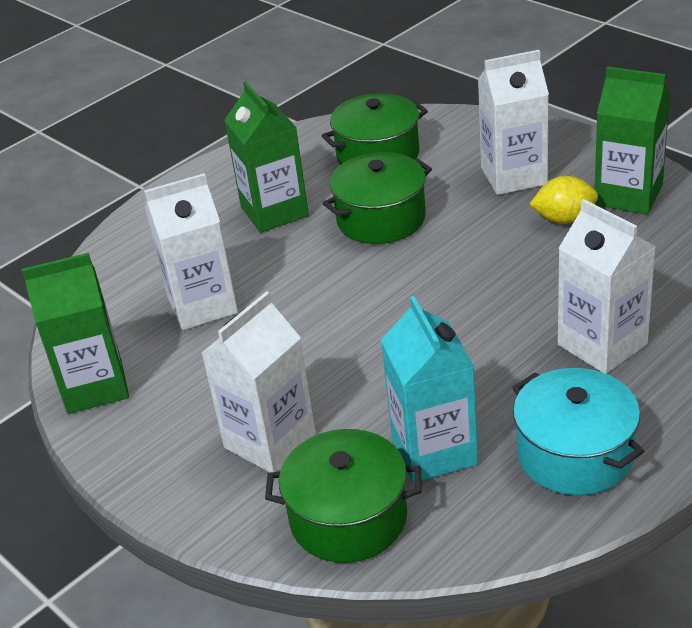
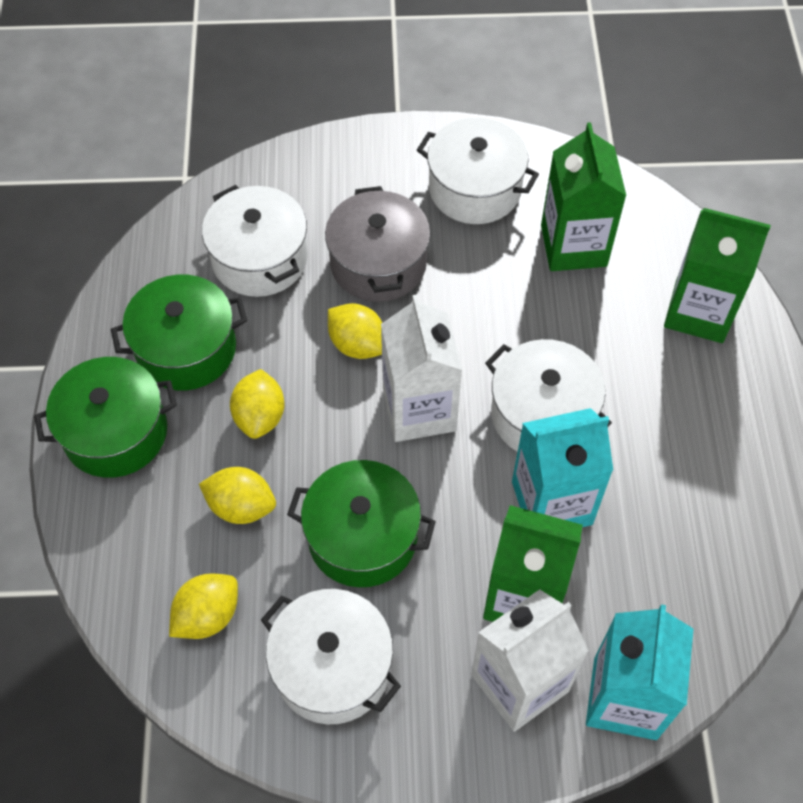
grey pot: none = 0 -> [325,186,430,302] = 1
turquoise carton: [381,296,478,483] = 1 -> [512,408,613,527] [586,604,694,740] = 2
turquoise pot: [512,368,644,495] = 1 -> none = 0
white carton: [144,173,238,330] [202,291,316,473] [478,50,549,195] [558,199,656,374] = 4 -> [381,294,462,442] [471,589,589,732] = 2
white pot: none = 0 -> [202,185,308,297] [261,589,401,724] [417,117,539,224] [485,339,612,452] = 4
yellow lemon: [529,176,598,224] = 1 -> [169,573,238,639] [199,467,276,524] [230,369,285,439] [328,303,382,359] = 4

